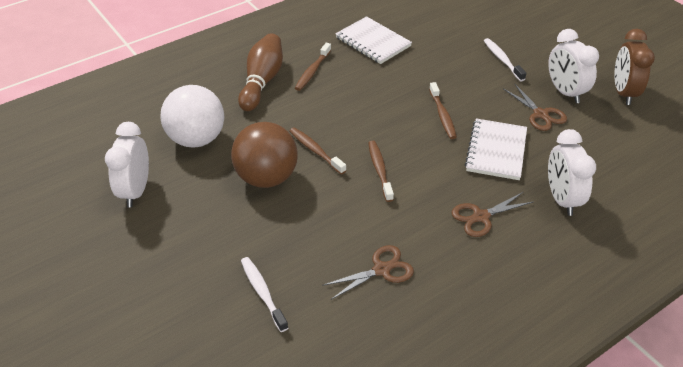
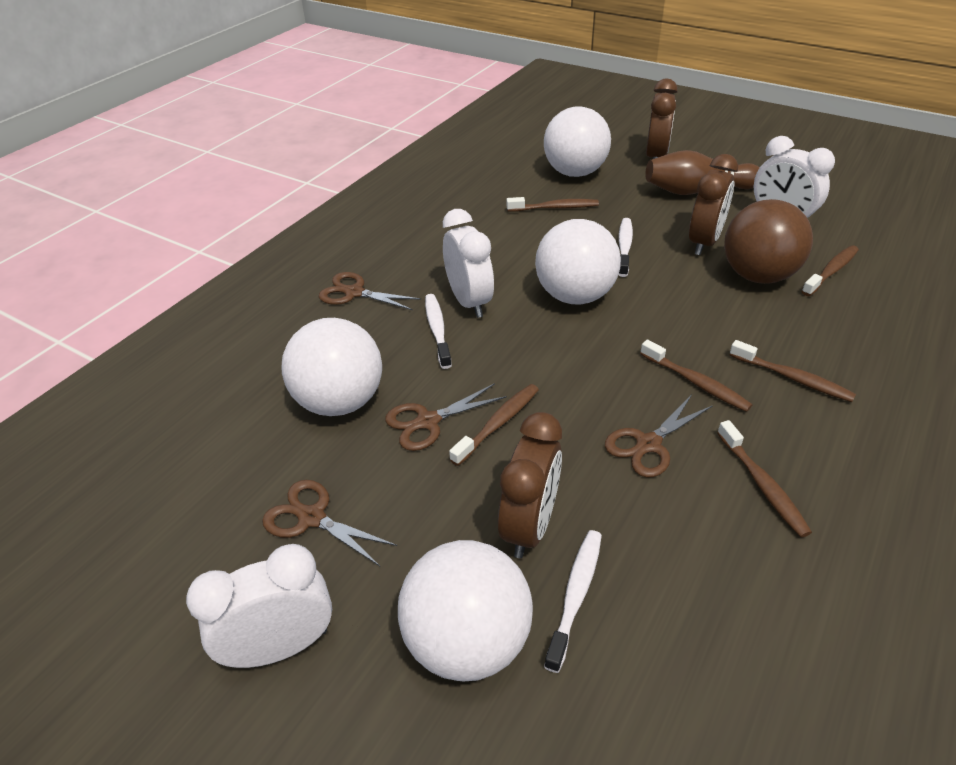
brown clock: [614,29,655,105] = 1 -> [498,412,562,558] [646,79,678,159] [689,154,738,255] = 3
brown scissors: [322,245,414,300] [451,192,533,237] [503,83,567,131] = 3 -> [262,480,397,566] [319,272,421,310] [385,383,507,451] [605,395,713,478] = 4
brown toothbrush: [290,128,346,175] [295,43,331,91] [368,141,394,202] [429,82,457,139] = 4 -> [449,384,539,466] [507,197,599,212] [640,340,752,412] [717,420,812,537] [730,340,856,402] [801,245,859,296] = 6
white ball: [160,85,224,147] = 1 -> [282,318,382,416] [398,540,533,681] [535,219,621,305] [544,106,611,177] = 4
white notebook: [335,16,412,64] [465,118,527,180] = 2 -> none = 0
white toothbrush: [241,257,288,332] [484,38,526,81] = 2 -> [425,294,452,369] [544,530,602,673] [618,218,633,277] = 3

